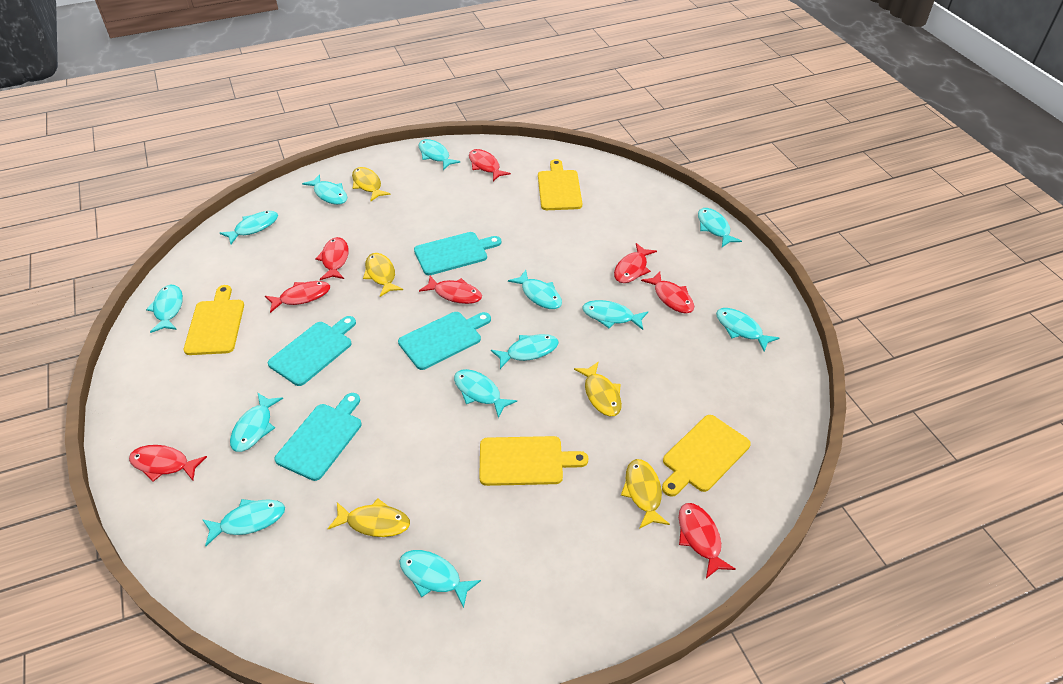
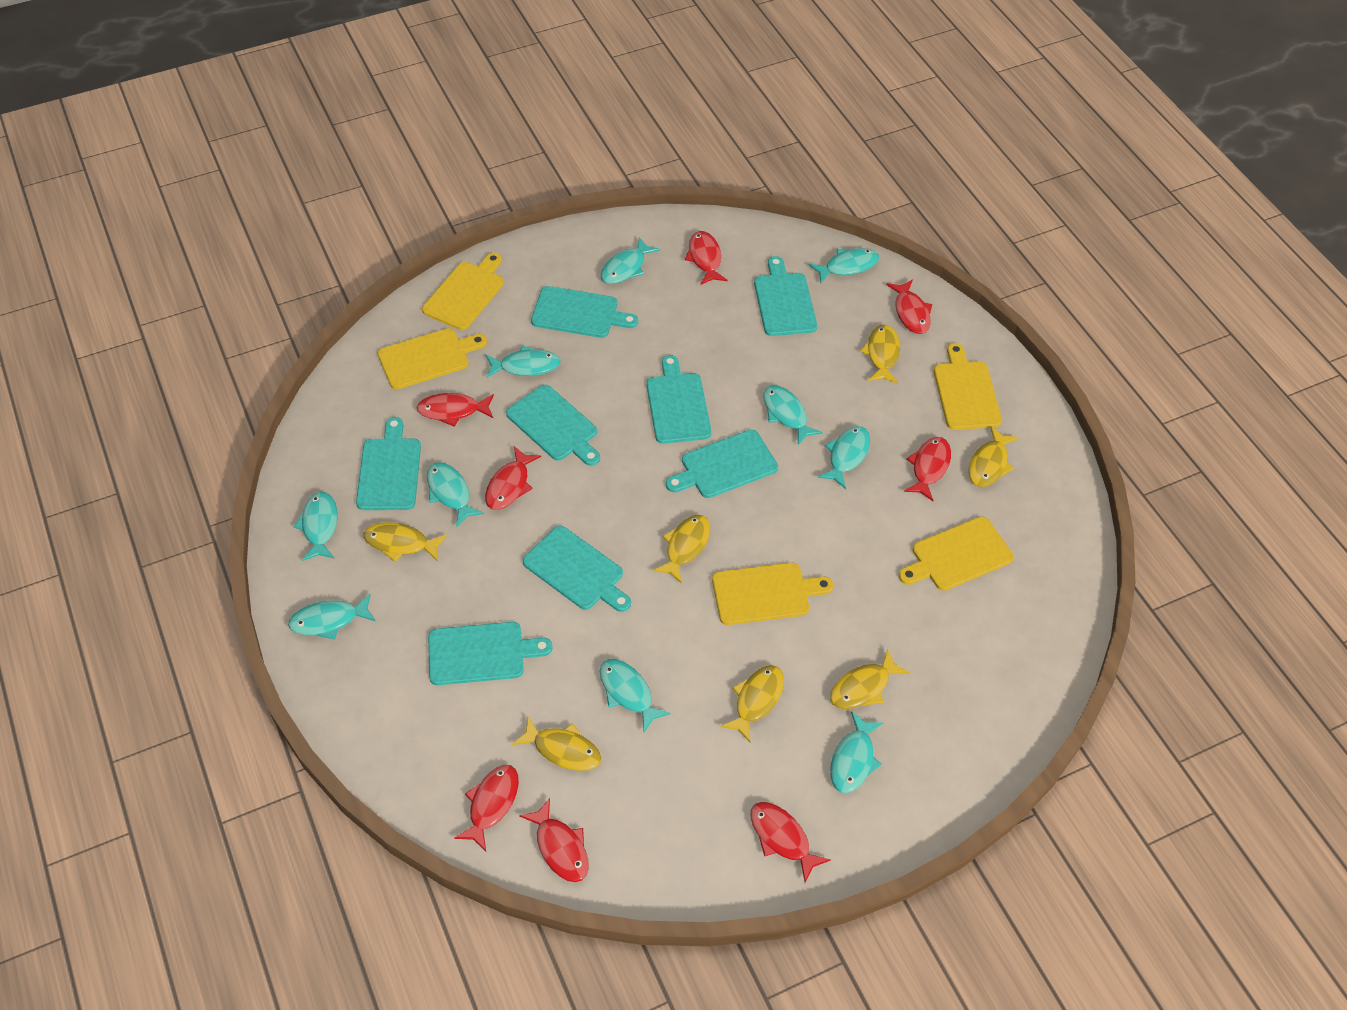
turquoise cutting board: [268,316,356,386] [274,393,362,481] [398,312,491,370] [414,232,501,275] = 4 -> [356,417,421,510] [428,622,552,685] [506,385,600,466] [523,526,631,612] [531,286,638,338] [646,355,711,444] [666,430,778,498] [754,256,817,336] = 8
turquoise fish: [146,284,183,333] [202,499,285,546] [220,211,278,244] [230,392,283,452] [302,174,347,205] [400,550,481,608] [418,139,461,170] [454,369,517,418] [491,334,559,369] [508,270,562,309] [582,300,648,330] [698,208,742,247] [716,308,779,351] = 13 -> [288,594,375,640] [294,492,338,561] [427,462,484,527] [486,346,561,378] [600,659,671,732] [601,237,660,284] [763,385,823,445] [809,248,879,283] [818,426,870,489] [830,711,884,793] = 10
yellow cutting board: [184,285,244,355] [479,436,589,486] [538,159,582,210] [662,415,751,497] = 4 -> [378,328,487,389] [422,253,504,330] [712,563,833,625] [899,516,1014,591] [934,343,1002,430] = 5
yellow fish: [328,499,410,537] [352,167,391,201] [363,253,403,297] [574,361,622,417] [621,459,670,529] = 5 -> [363,522,447,562] [512,717,601,771] [653,515,710,583] [720,665,784,742] [830,650,910,709] [860,325,900,384] [968,426,1019,487] = 7

